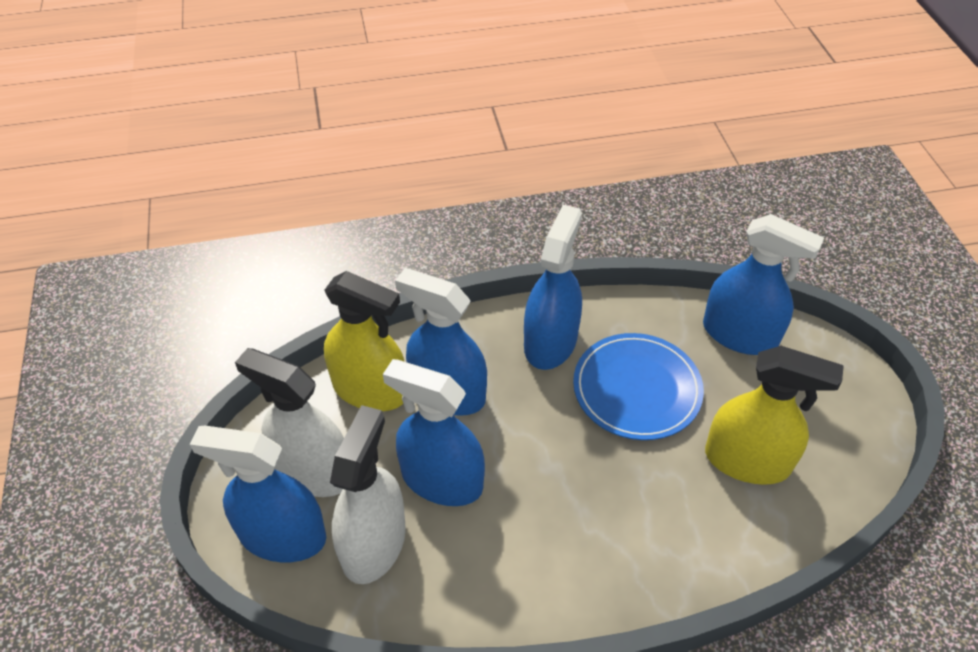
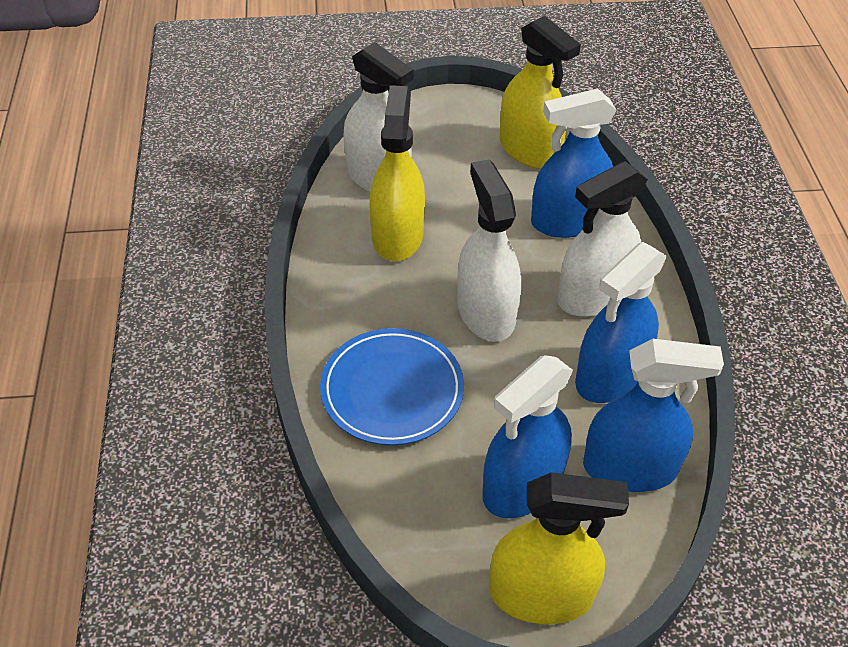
blue spray bottle: [190,426,326,562] [383,359,485,506] [395,268,487,416] [524,205,582,370] [703,214,824,355] = 5 -> [483,355,573,518] [531,89,616,238] [575,242,667,403] [583,339,724,492] = 4
white spray bottle: [235,348,344,497] [330,405,406,584] = 2 -> [344,42,413,192] [457,159,521,342] [558,161,648,317] = 3
yellow spray bottle: [324,271,405,411] [705,346,844,485] = 2 -> [370,85,425,261] [489,472,629,624] [500,16,581,169] = 3

